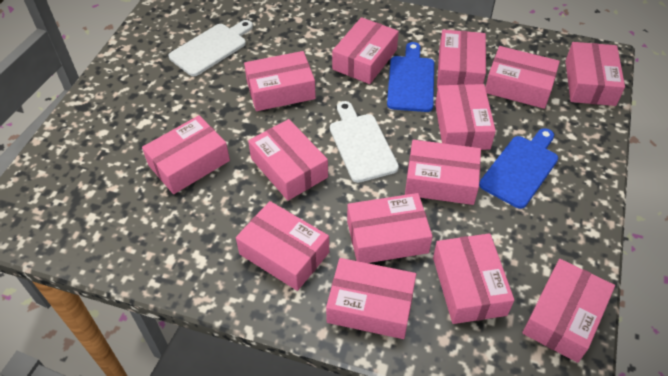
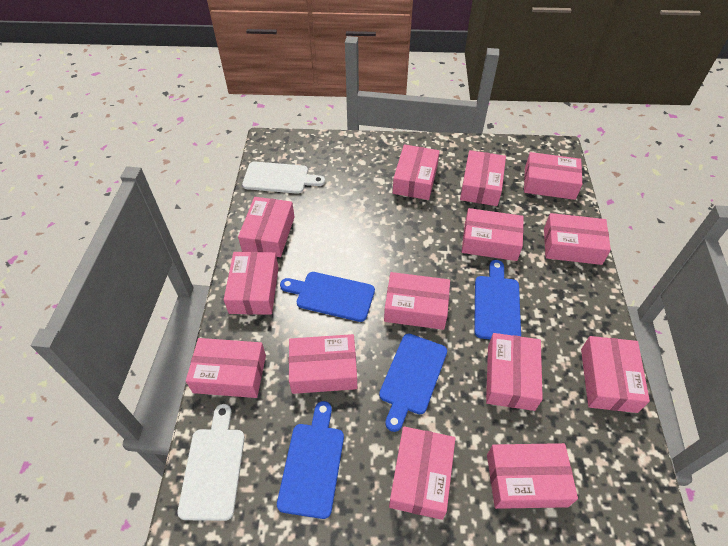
blue cutting board: [387,42,434,112] [479,128,558,209] = 2 -> [277,401,344,519] [280,272,375,322] [379,334,447,432] [474,260,521,340] = 4

